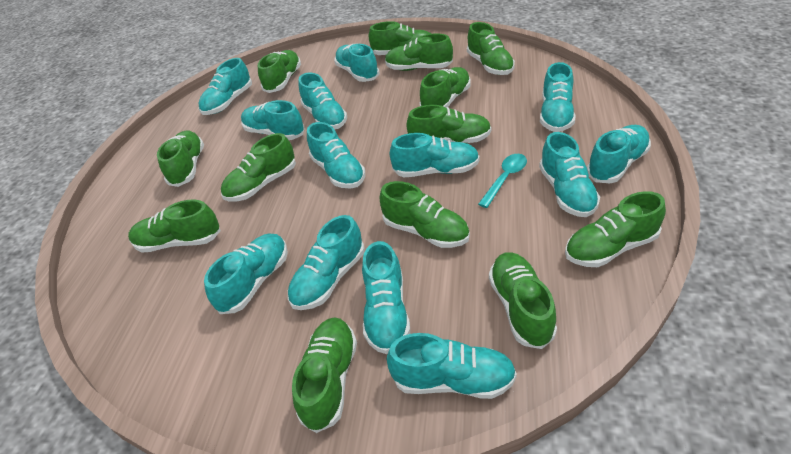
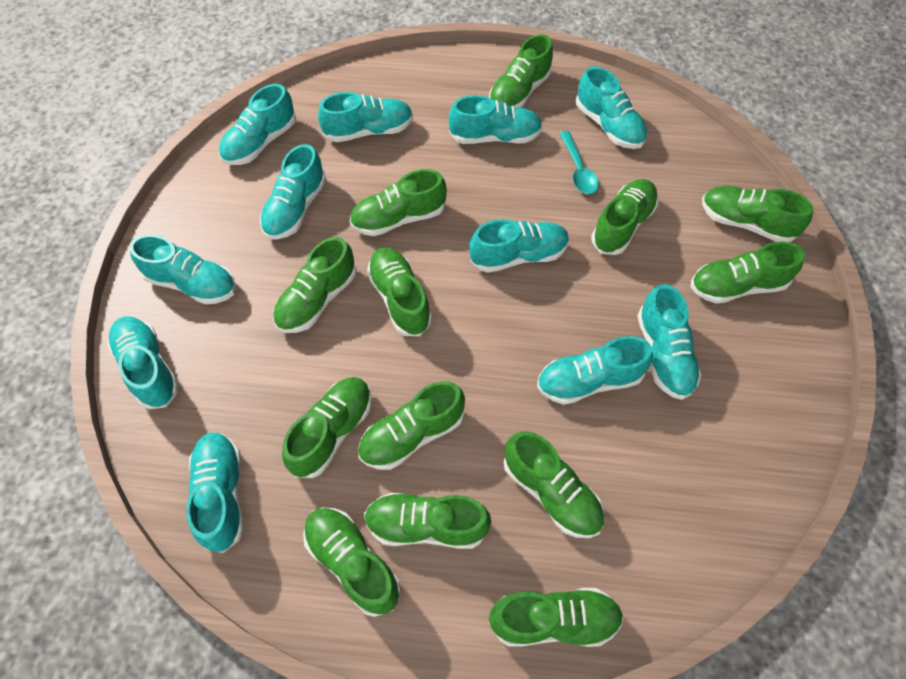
turquoise shoe: [198,58,252,115] [204,233,288,314] [241,100,305,140] [288,215,364,310] [299,72,347,129] [307,122,365,189] [334,44,379,82] [362,241,410,354] [387,333,517,399] [390,133,480,177] [539,132,600,217] [540,62,575,132] [587,125,651,183] = 13 -> [107,316,179,409] [129,234,236,304] [186,432,244,553] [219,84,296,165] [260,144,326,240] [318,92,413,142] [449,95,543,144] [469,219,569,273] [537,336,653,405] [576,67,647,149] [637,284,702,400] = 11

